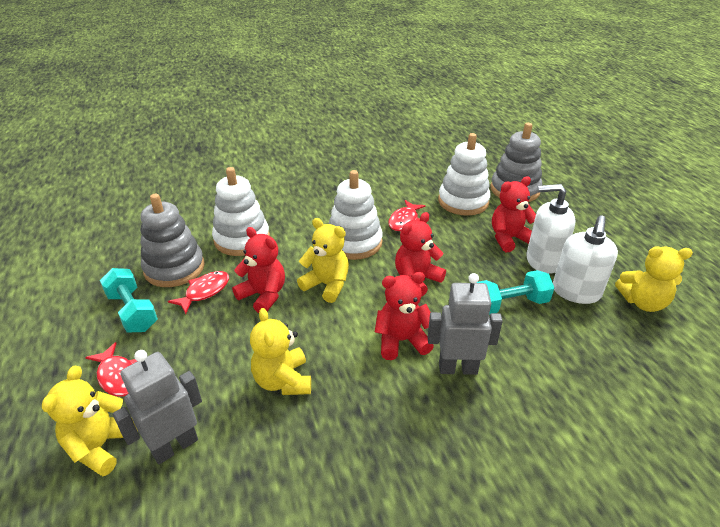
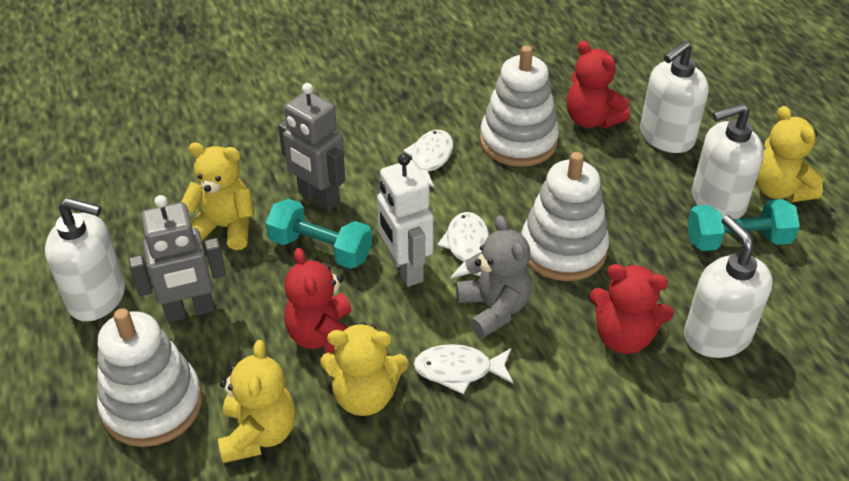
grey stacking toy: [140,194,205,287] [491,123,542,202] = 2 -> none = 0
grey teddy bear: none = 0 -> [456,215,532,338] = 1
red fish: [85,342,137,397] [168,271,229,314] [388,200,426,231] = 3 -> none = 0
red teddy bear: [232,227,285,313] [375,272,434,360] [395,212,446,297] [492,176,536,252] = 4 -> [284,248,352,354] [566,41,630,129] [589,264,674,354] = 3
white fish: none = 0 -> [403,130,453,188] [414,344,513,395] [437,212,489,279] = 3
white robot: none = 0 -> [377,153,434,287] = 1
white soap dispenser: [526,184,576,274] [553,215,618,304] = 2 -> [45,198,125,321] [640,41,709,153] [684,215,773,358] [692,103,764,219] = 4

